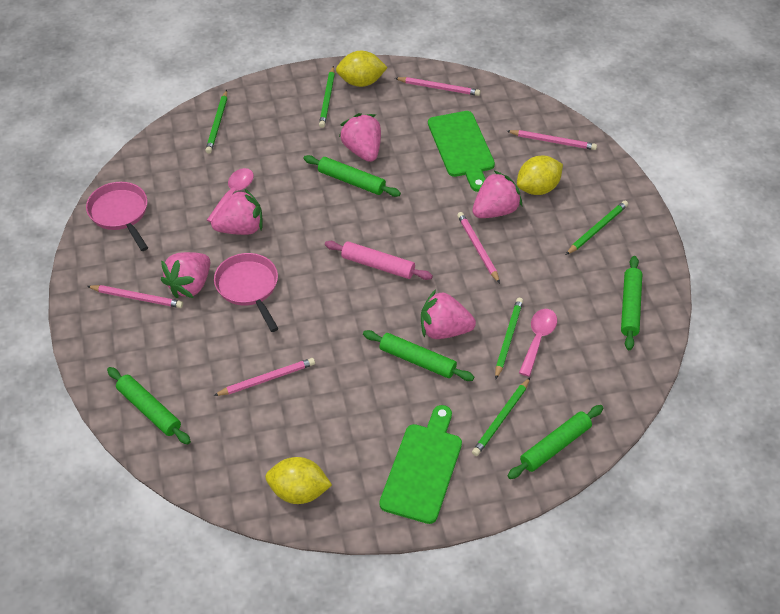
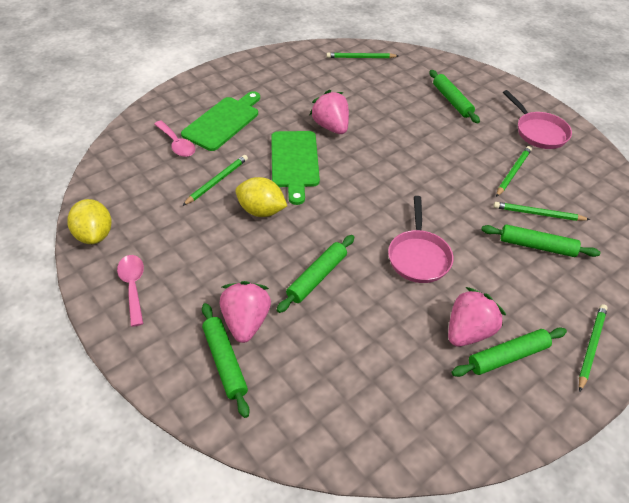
pink pencil: [87,285,183,308] [213,358,315,396] [395,77,481,96] [457,212,500,283] [507,130,597,150] = 5 -> none = 0
pink rolling pin: [325,241,433,280] = 1 -> none = 0
pink strawberry: [161,252,210,298] [211,188,263,235] [339,113,381,162] [421,289,476,339] [472,170,522,218] = 5 -> [220,281,271,343] [310,90,349,134] [448,287,506,347] = 3
yellow lemon: [265,457,332,504] [336,51,388,87] [517,156,563,195] = 3 -> [67,199,112,244] [235,177,287,217] = 2

